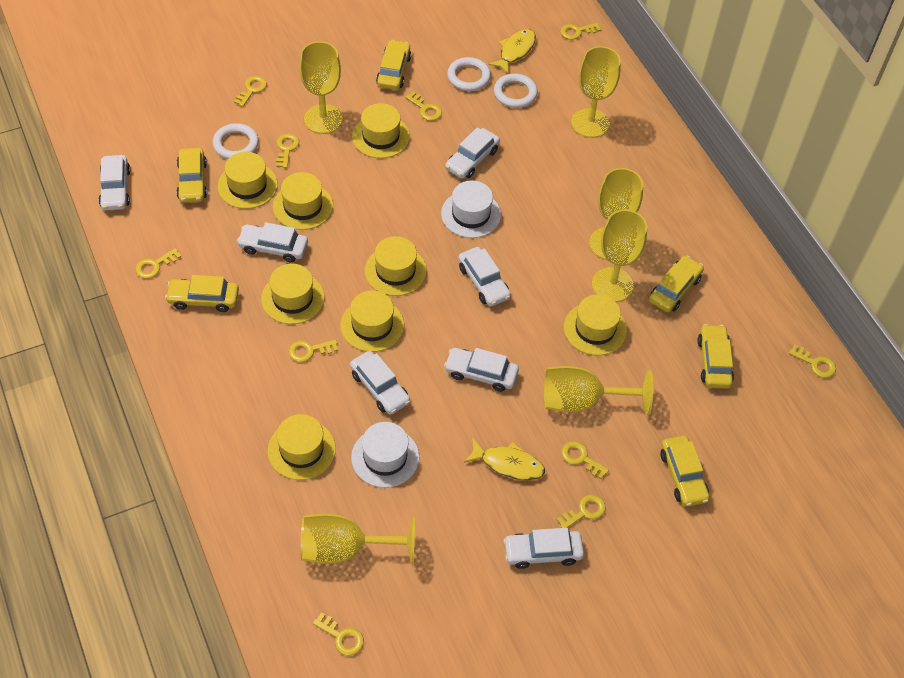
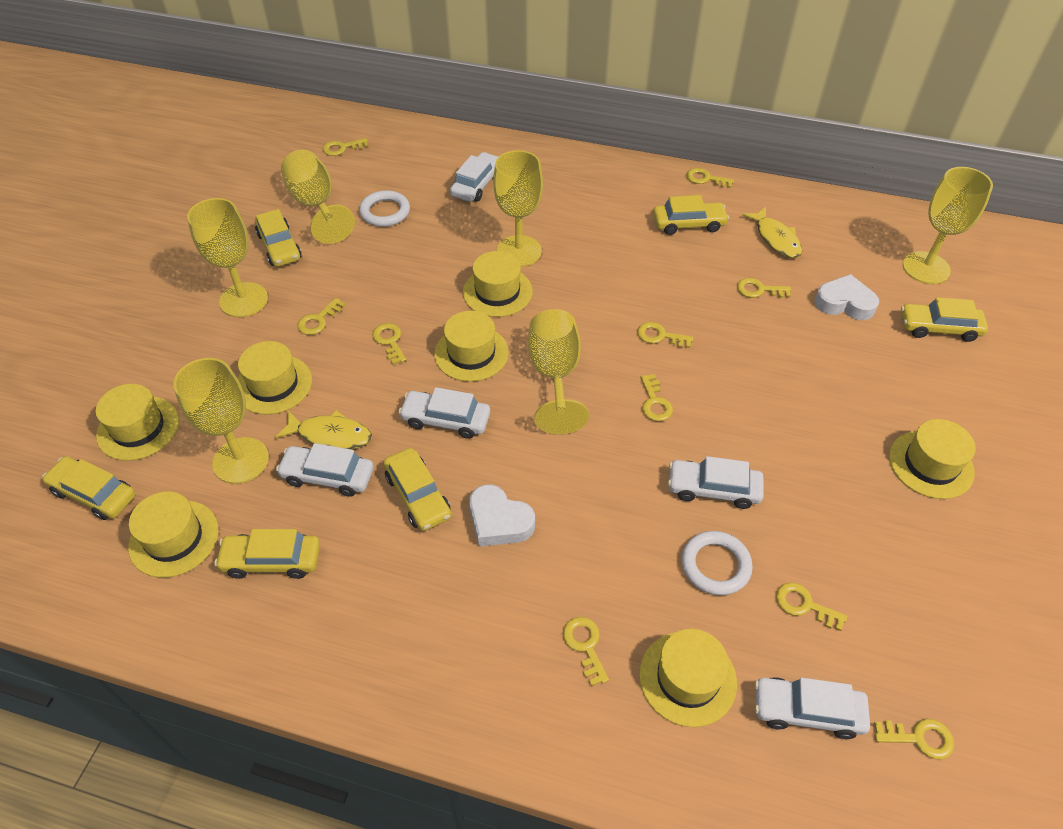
white car: [99,155,131,210] [236,222,308,263] [350,351,410,415] [444,348,519,392] [445,128,500,179] [458,247,511,306] [503,528,584,569] = 7 -> [276,443,374,497] [399,387,490,439] [450,152,499,202] [668,456,764,509] [755,677,870,739] = 5
white hat: [351,422,419,488] [441,180,501,238] = 2 -> none = 0
white heart: none = 0 -> [469,485,535,547] [814,274,879,320] = 2
white ring: [213,123,259,159] [447,57,491,91] [494,74,538,108] = 3 -> [359,190,410,227] [682,531,753,595] = 2
yellow hat: [217,152,278,209] [261,264,325,324] [267,414,336,480] [273,172,333,230] [340,291,404,352] [352,103,410,158] [365,236,427,296] [564,294,627,356] = 8 -> [96,384,179,461] [128,491,219,578] [237,341,312,415] [434,311,509,382] [463,251,533,317] [639,629,737,727] [889,419,976,499] = 7

